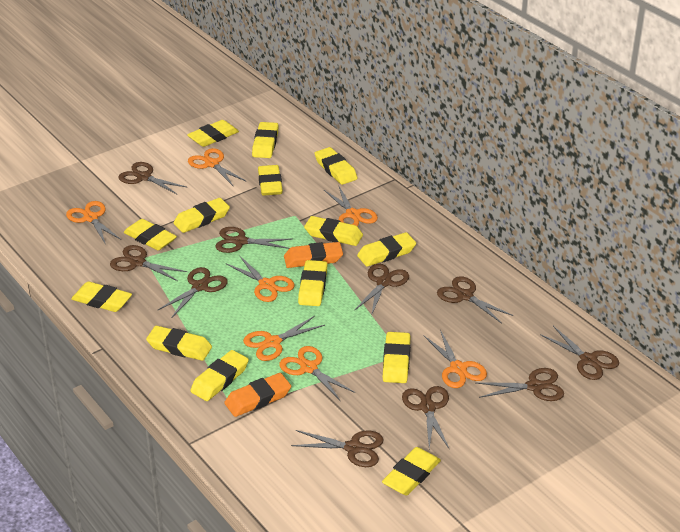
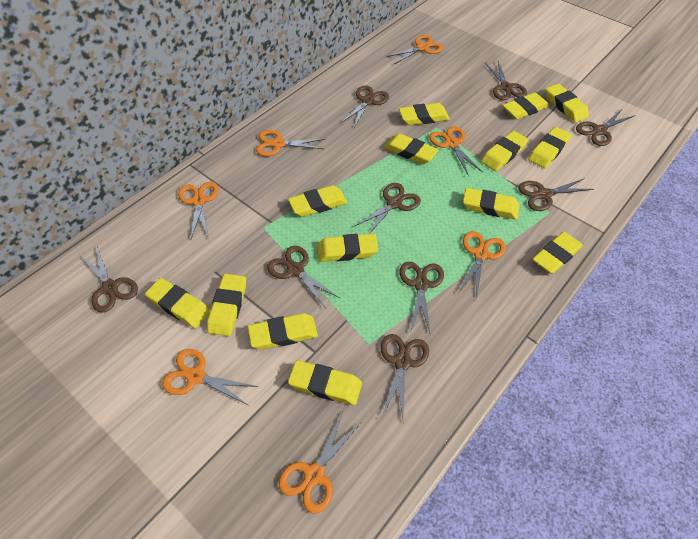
brown scissors: [110,245,187,281] [118,162,188,195] [158,267,228,318] [215,227,292,253] [291,430,384,467] [354,264,409,316] [402,386,449,448] [437,276,513,324] [477,368,564,401] [540,326,619,380] = 10 -> [80,247,138,313] [267,246,341,308] [340,85,389,127] [355,183,421,234] [380,334,429,420] [399,262,444,335] [485,61,527,100] [518,178,594,211] [576,108,634,146] = 9
orange eraser: [224,373,291,417] [284,242,343,268] = 2 -> none = 0

